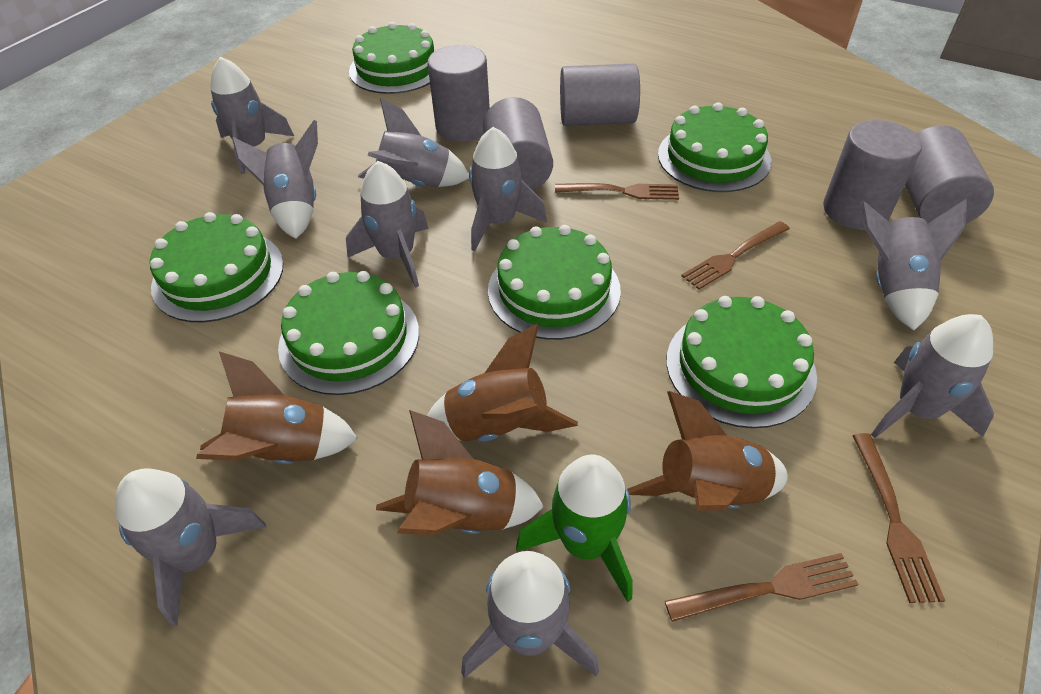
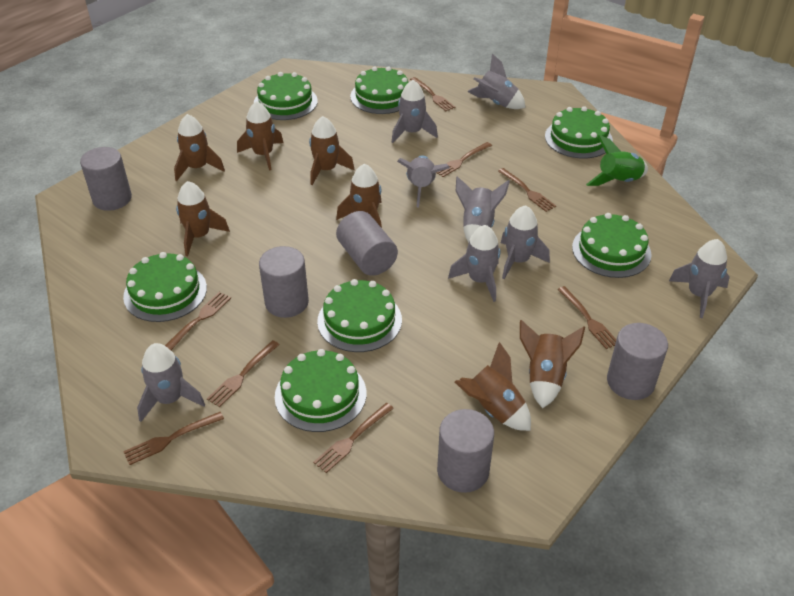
brown fork: [555,183,679,200] [665,553,859,622] [681,221,790,290] [853,433,945,603] = 4 -> [123,412,224,465] [165,292,231,350] [207,340,280,407] [313,403,394,473] [410,77,456,111] [436,142,492,177] [498,168,556,212] [558,286,616,349] = 8
brown rocket: [196,352,358,464] [376,410,544,535] [427,324,578,442] [627,391,788,511] = 4 -> [174,114,225,181] [176,181,230,256] [237,101,284,171] [309,116,355,185] [336,164,382,228] [455,342,531,431] [520,320,585,408] = 7
green cake: [150,212,283,322] [278,271,419,395] [349,22,435,94] [488,225,621,340] [658,102,771,192] [666,296,817,428] = 6 -> [123,252,207,322] [254,72,318,120] [275,349,366,432] [317,279,402,352] [350,66,409,114] [545,106,613,158] [572,213,651,278] = 7
grey rocket: [115,468,266,626] [210,57,294,174] [232,120,318,239] [346,161,429,288] [358,98,469,187] [461,551,599,678] [469,127,547,251] [860,199,967,330] [871,314,994,438] = 9 -> [137,343,205,422] [392,80,438,143] [397,155,450,208] [448,225,501,302] [456,176,510,243] [467,54,526,109] [501,205,550,279] [669,239,730,318] = 8

